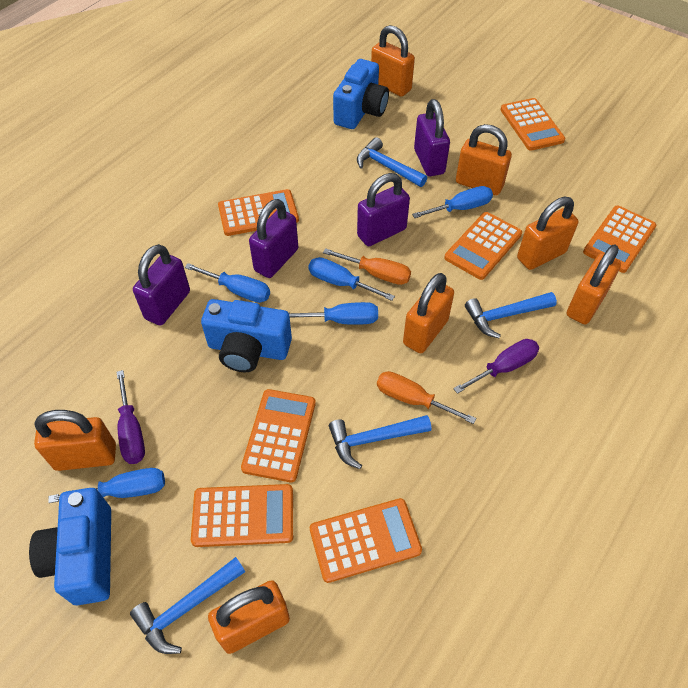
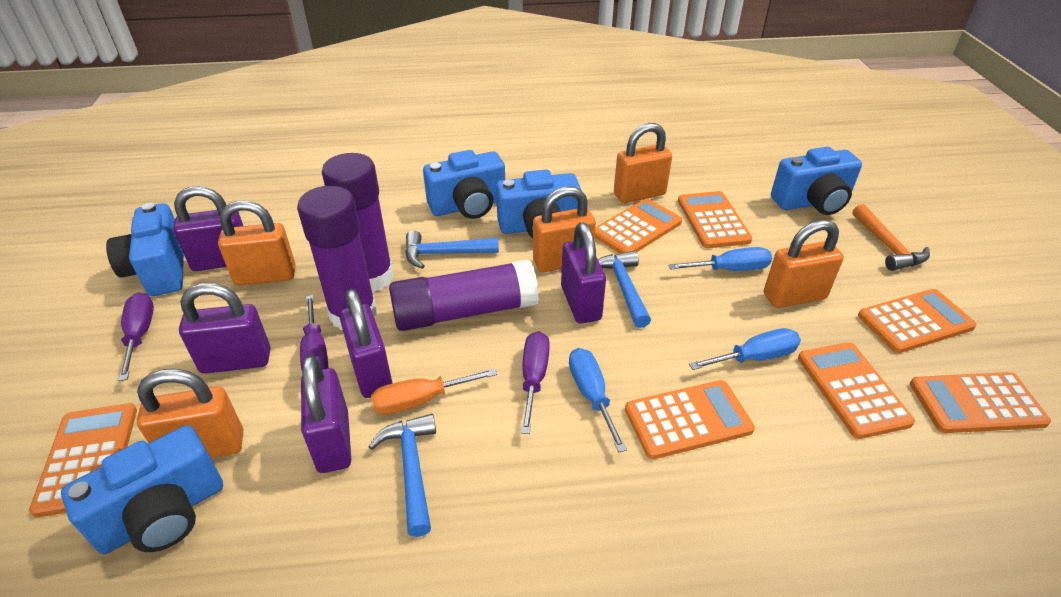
blue camera: [29,488,111,606] [201,299,292,372] [333,59,389,129] = 3 -> [61,425,223,554] [106,203,184,296] [423,150,505,219] [496,170,581,238] [771,147,862,215] = 5
blue hammer: [130,557,245,654] [329,415,431,469] [357,137,427,187] [465,292,557,338] = 4 -> [368,414,436,537] [405,230,499,269] [598,251,651,328] = 3
blue screwdriver: [48,468,165,503] [185,263,270,303] [289,302,378,325] [308,257,395,301] [412,186,493,218] = 5 -> [569,348,627,452] [668,247,772,271] [689,328,801,370] = 3
orange hammer: none = 0 -> [852,204,930,271] = 1
orange padlock: [34,410,116,471] [208,580,290,654] [371,25,415,97] [403,273,454,353] [456,124,512,196] [517,197,578,270] [567,244,621,325] = 7 -> [137,369,243,458] [218,200,296,286] [533,186,596,272] [614,123,672,203] [764,220,844,308] = 5
orange screwdriver: [323,248,411,285] [377,371,476,424] = 2 -> [371,368,498,415] = 1
purple glue stick: none = 0 -> [297,186,377,330] [322,153,394,292] [389,259,539,331] = 3
purple padlock: [133,244,190,326] [249,199,298,278] [357,173,410,246] [414,99,450,176] = 4 -> [173,186,243,271] [179,283,270,374] [301,355,351,473] [339,289,392,398] [561,223,606,324] = 5
purple screwdriver: [116,370,145,464] [453,339,539,394] = 2 -> [118,293,154,381] [300,295,328,370] [521,331,550,434] = 3

